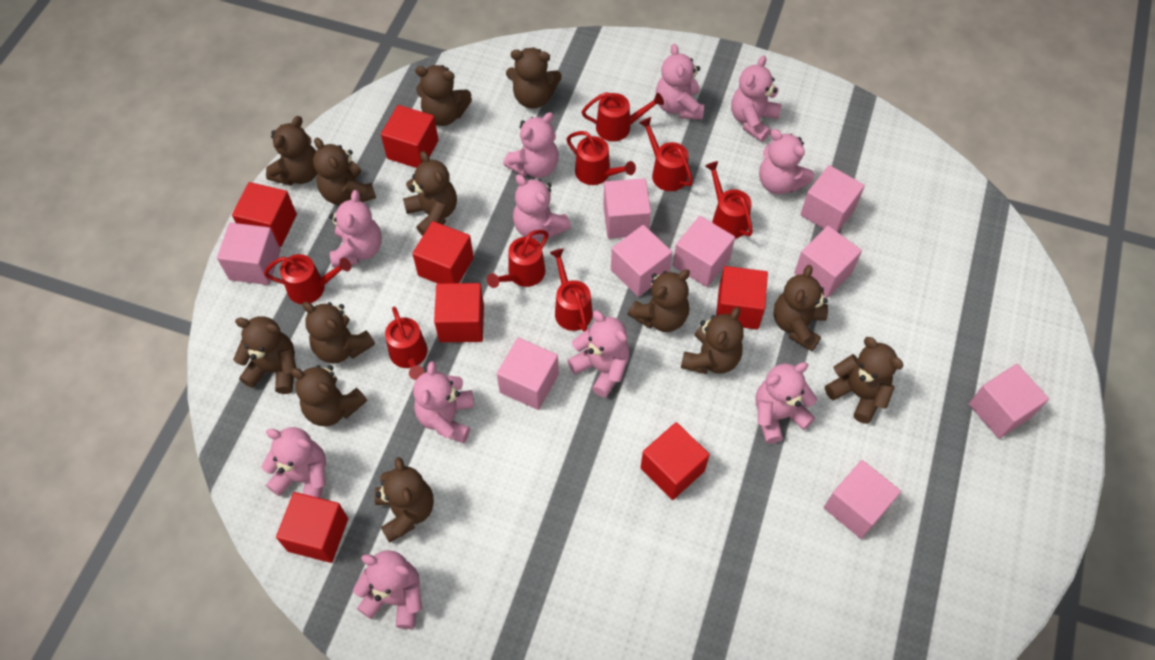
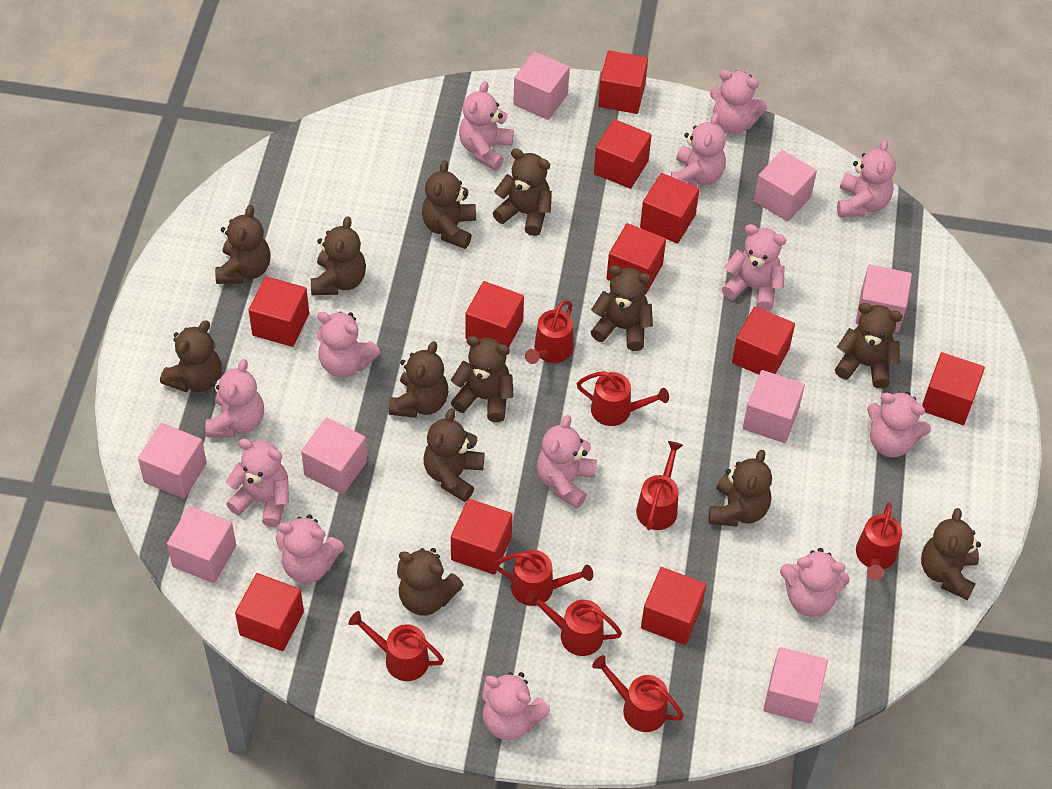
pink cube: [217,223,281,285] [497,337,559,410] [603,178,651,239] [611,225,672,297] [673,216,735,287] [794,226,862,298] [800,165,865,232] [824,460,901,539] [969,364,1049,439] = 9 -> [138,423,207,499] [167,506,236,583] [301,418,367,495] [513,52,570,120] [743,370,805,443] [754,150,817,222] [763,647,828,724] [856,265,912,332] = 8
pink teddy bear: [262,427,326,498] [329,190,382,267] [353,550,422,629] [413,361,474,444] [503,112,559,178] [513,174,571,240] [567,311,630,397] [656,44,704,120] [731,56,782,142] [756,362,817,444] [759,129,814,194] = 11 -> [205,359,264,437] [226,439,289,527] [276,514,344,583] [317,311,380,377] [459,81,514,171] [482,672,550,740] [537,415,597,509] [671,113,726,187] [710,69,767,134] [722,224,786,311] [780,548,850,617] [837,139,896,217] [867,391,931,457] = 13
red cube: [232,182,297,247] [276,492,348,563] [381,105,438,168] [413,221,474,283] [434,283,484,342] [640,422,710,500] [716,266,768,329] = 7 -> [235,573,304,651] [249,276,309,347] [451,499,512,575] [465,281,524,348] [594,119,651,189] [598,50,648,114] [606,223,666,295] [640,173,699,244] [641,567,706,645] [732,306,795,375] [922,352,985,425] = 11

